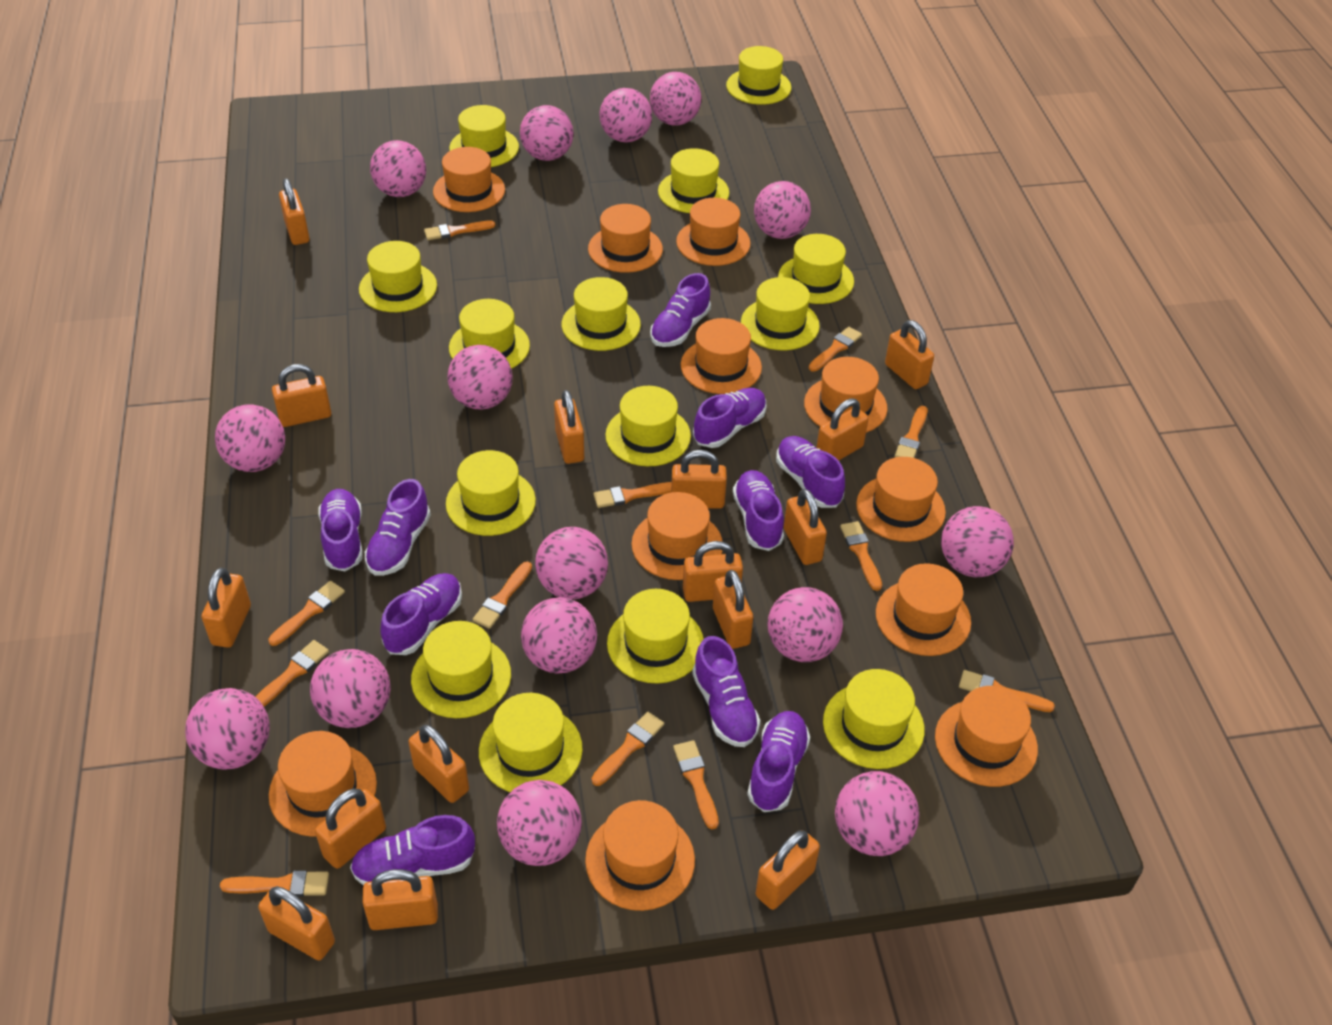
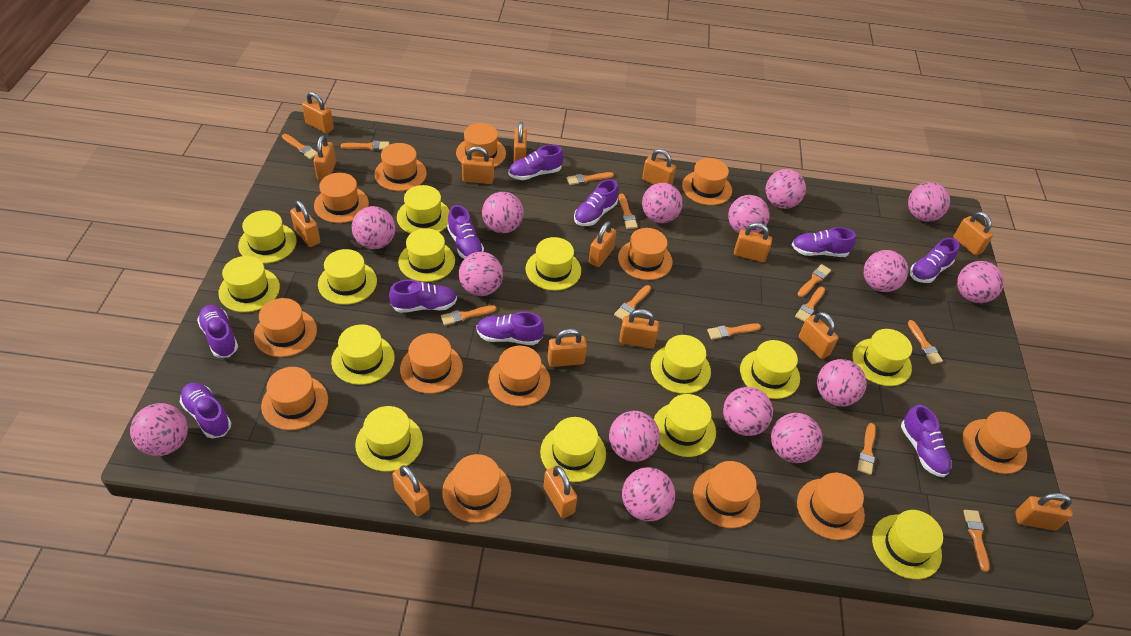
orange hat: [269,731,377,837] [433,147,505,212] [585,800,695,911] [588,204,663,273] [631,492,723,580] [676,198,751,266] [681,318,762,394] [804,357,888,433] [856,457,946,542] [876,563,971,656] [935,686,1038,787] = 11 -> [254,298,317,357] [261,367,328,430] [314,173,369,223] [374,143,427,191] [400,333,463,394] [442,454,511,523] [456,123,506,167] [488,346,550,406] [618,228,673,280] [682,158,732,205] [693,461,760,528] [797,473,865,540] [963,412,1031,474] = 13

